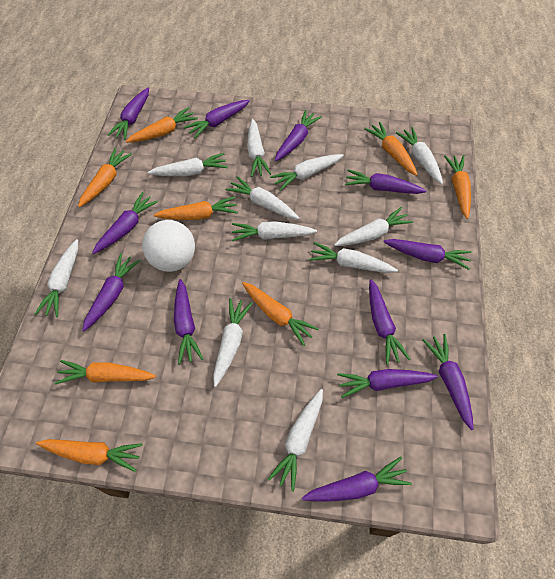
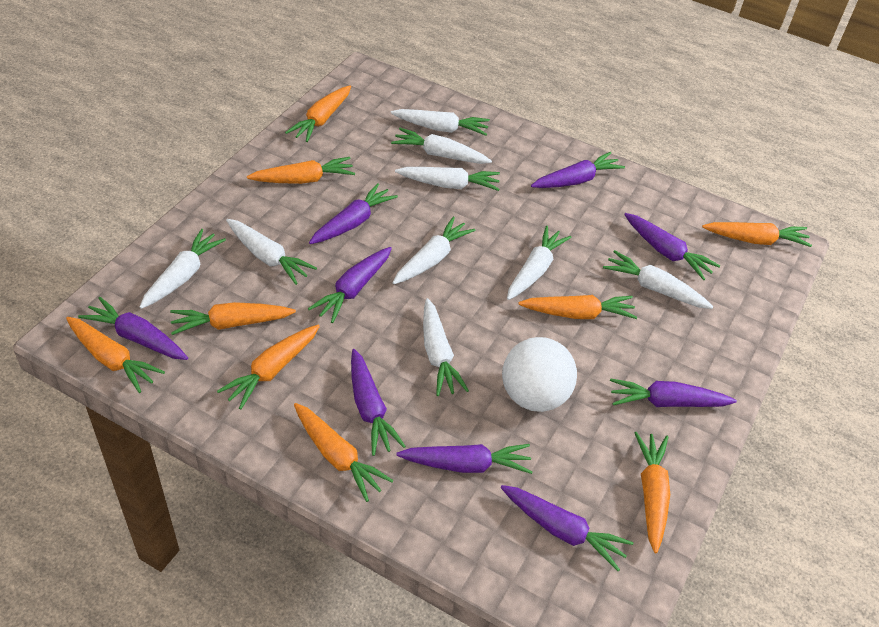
orange carrot: [36,439,143,472] [55,360,156,384] [78,148,132,207] [126,107,198,143] [154,196,238,220] [242,282,319,346] [364,122,418,176] [444,155,471,219] = 8 -> [66,317,165,393] [170,302,296,335] [217,324,320,409] [247,157,355,184] [285,86,351,142] [294,403,394,502] [518,295,637,319] [635,432,670,553] [702,222,812,247] = 9
purple carrot: [82,253,140,331] [92,192,158,254] [108,88,149,140] [174,279,203,365] [184,100,250,138] [275,110,322,161] [302,457,412,502] [337,369,438,398] [345,169,426,194] [369,279,410,365] [384,239,472,270] [423,334,473,430] = 12 -> [78,297,188,360] [308,247,392,323] [309,183,398,244] [351,349,406,456] [396,444,533,474] [501,485,633,571] [531,152,625,188] [610,378,737,407] [624,213,720,280] = 9
white carrot: [35,239,78,317] [148,153,228,176] [213,298,253,387] [225,176,299,219] [232,221,317,241] [247,119,271,177] [268,389,323,491] [270,154,343,191] [309,242,398,273] [334,207,413,246] [396,127,443,185] = 11 -> [139,229,226,309] [226,219,317,285] [391,109,490,136] [391,128,492,164] [393,217,476,284] [395,167,500,191] [423,298,469,396] [507,226,572,300] [603,250,713,309] = 9

